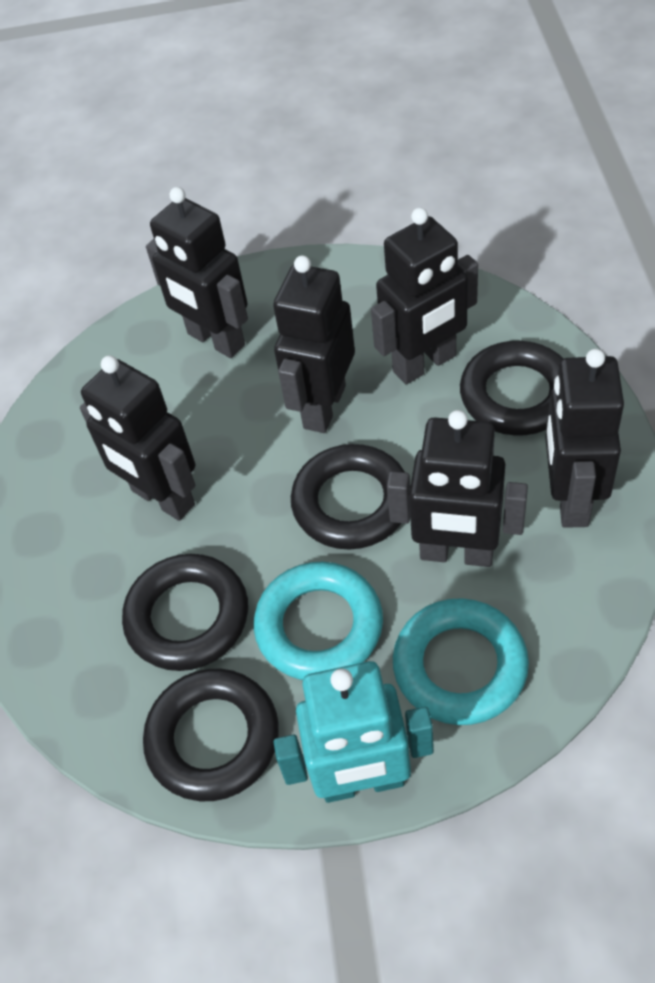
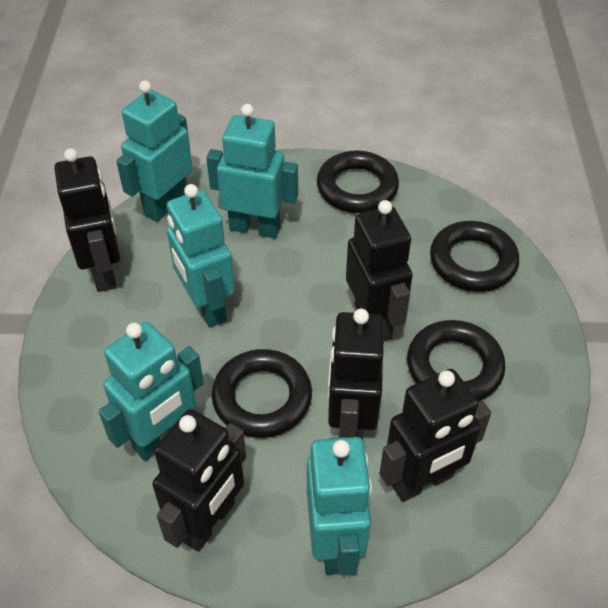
black robot: [80,355,195,521] [146,187,248,358] [273,255,355,433] [371,208,478,384] [387,410,528,567] [545,349,624,528] = 6 -> [54,148,120,292] [152,409,246,552] [328,309,384,440] [346,200,413,341] [379,369,491,502] = 5
turquoise ring: [254,561,383,680] [393,598,529,725] = 2 -> none = 0
turquoise robot: [274,661,434,803] = 1 -> [99,322,204,461] [116,80,193,222] [167,184,235,328] [206,104,298,238] [307,437,372,575] = 5

